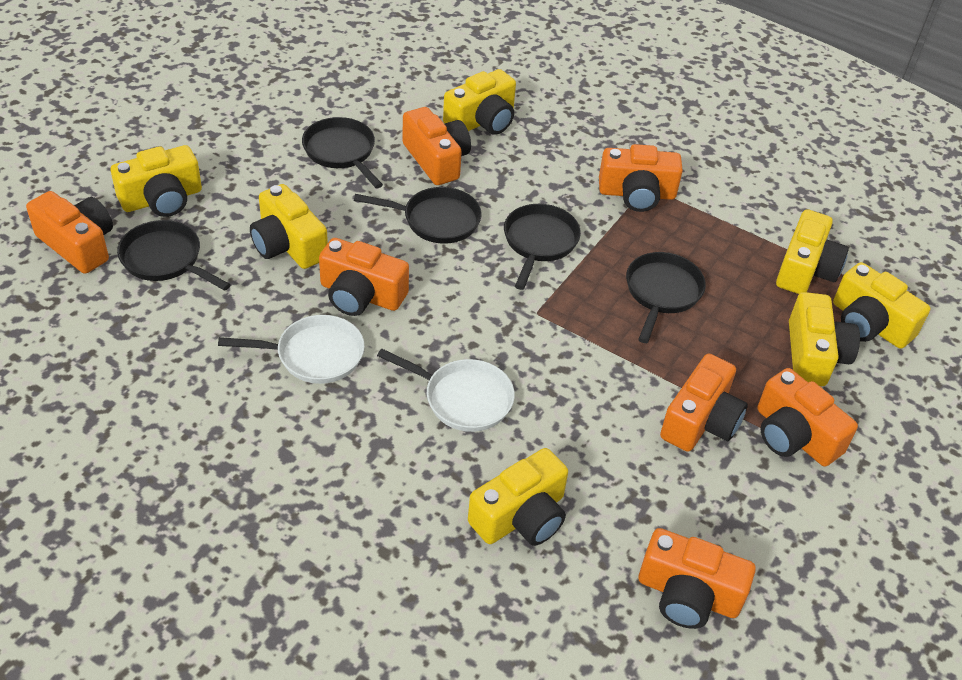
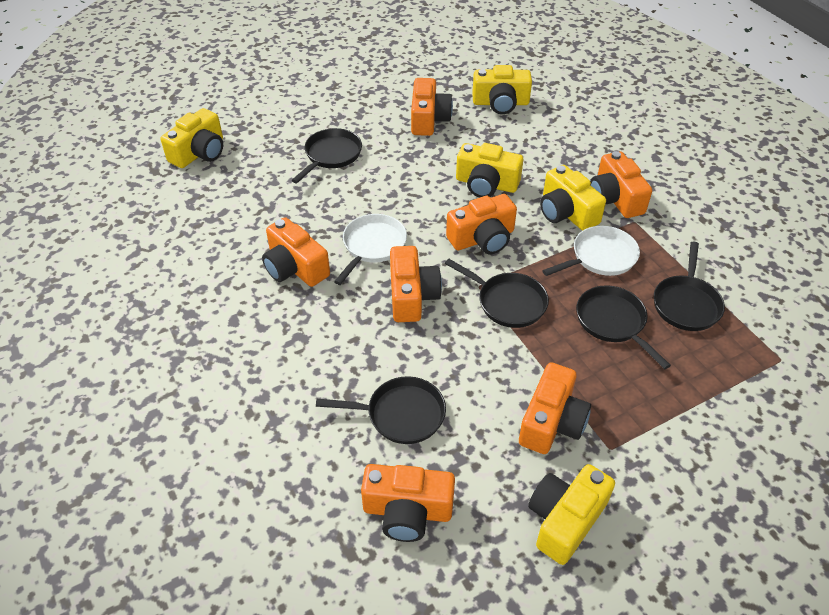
yellow camera: [111,145,202,217] [250,184,328,269] [443,69,516,135] [468,448,568,546] [776,209,849,294] [789,292,860,386] [833,262,930,349] = 7 -> [161,108,223,168] [456,143,523,198] [472,65,532,114] [528,464,615,565] [540,165,606,231] = 5

